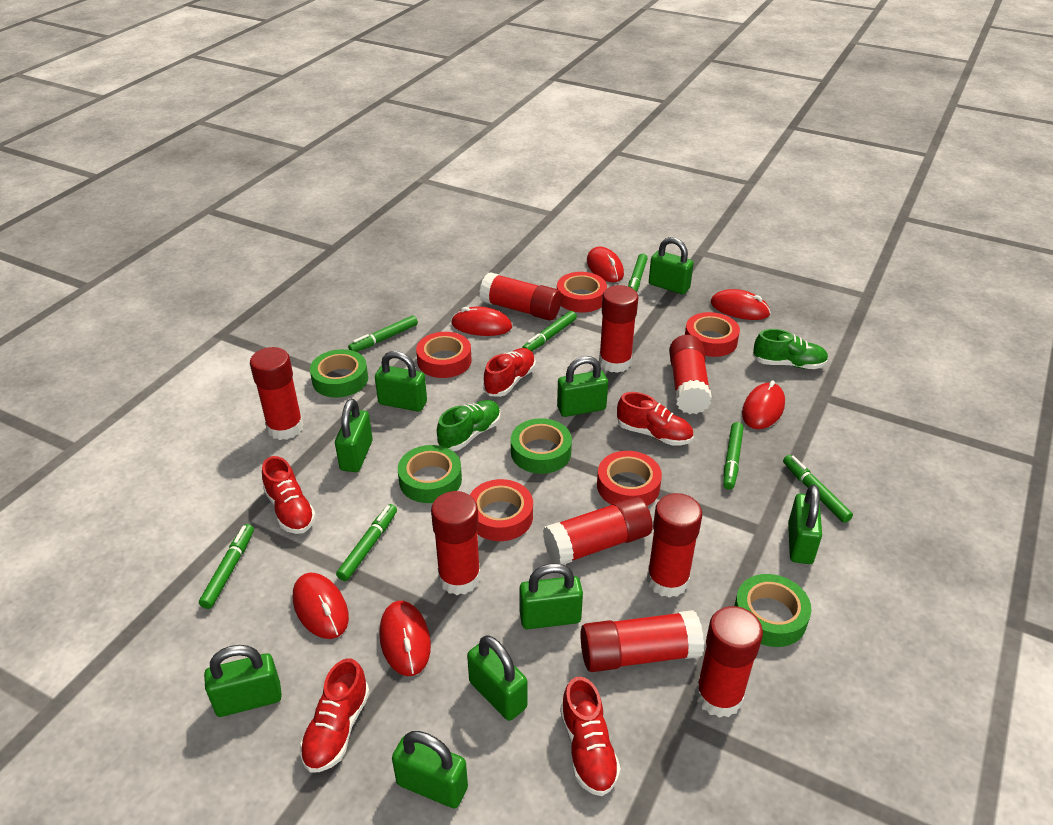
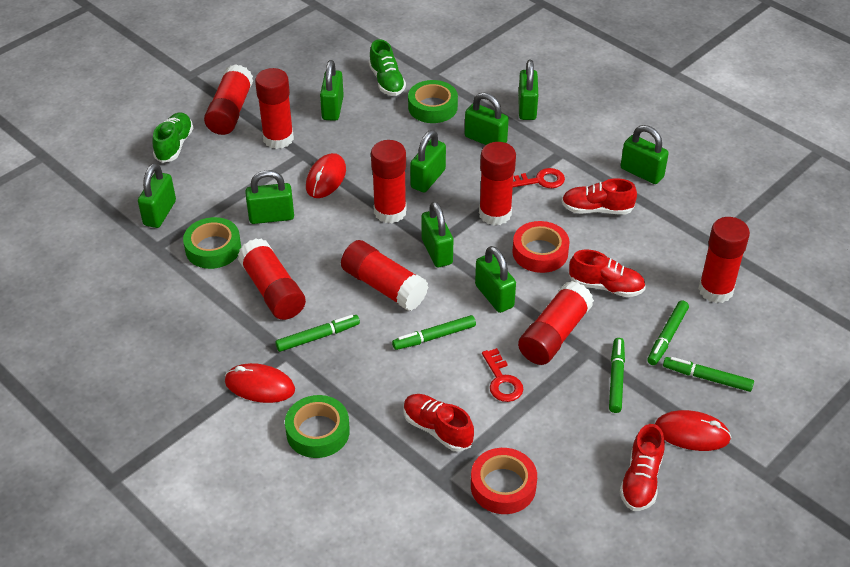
green marker: [199,524,254,609] [336,504,397,581] [348,315,418,352] [522,311,577,351] [628,253,648,292] [723,422,744,490] [783,455,853,523] = 7 -> [275,315,360,352] [392,315,476,350] [609,338,625,413] [647,300,689,365] [663,357,754,392] = 5
green tape: [310,349,368,398] [398,445,462,503] [511,418,572,474] [734,574,811,647] = 4 -> [183,217,241,269] [285,395,350,458] [408,80,458,123] = 3
red glue stick: [250,347,303,440] [431,491,481,595] [479,272,562,321] [543,496,653,565] [580,610,704,672] [599,285,638,373] [647,493,702,598] [669,335,712,414] [695,606,763,718] = 9 -> [204,64,253,135] [237,238,306,320] [255,68,294,149] [341,240,428,311] [371,140,407,223] [479,142,516,225] [518,281,594,365] [698,217,750,303] = 8
red key: none = 0 -> [482,348,523,402] [513,168,565,188] = 2
red mouse: [293,573,349,639] [379,601,431,676] [451,307,512,336] [587,247,624,282] [711,289,771,320] [742,380,785,429] = 6 -> [225,363,295,403] [306,153,346,198] [655,410,732,451] = 3
red shoe: [262,456,316,534] [300,658,370,773] [483,348,536,397] [560,677,621,796] [617,392,693,446] = 5 -> [404,394,474,452] [562,178,637,215] [569,249,646,297] [620,424,665,511] = 4
red tape: [416,332,472,378] [470,479,533,541] [557,272,607,313] [597,451,662,506] [685,312,740,357] = 5 -> [471,448,537,514] [512,221,570,273] = 2

